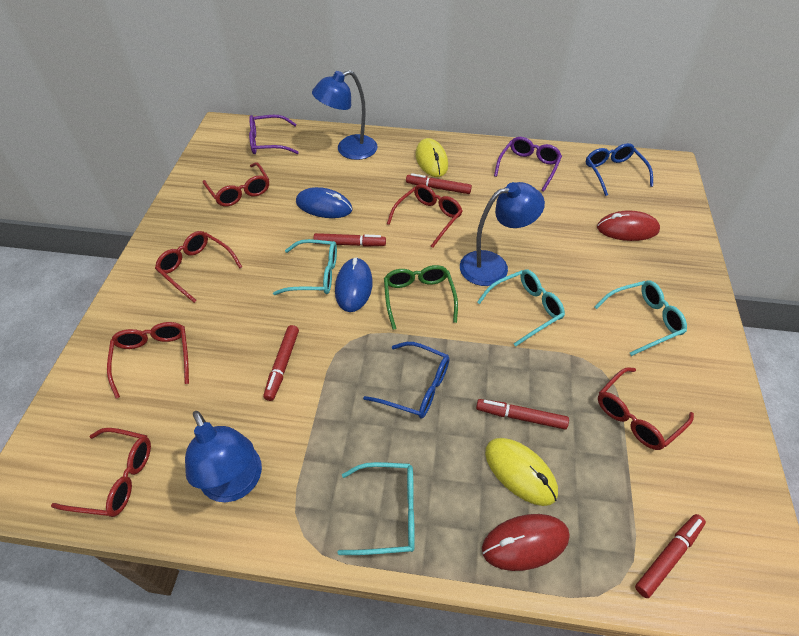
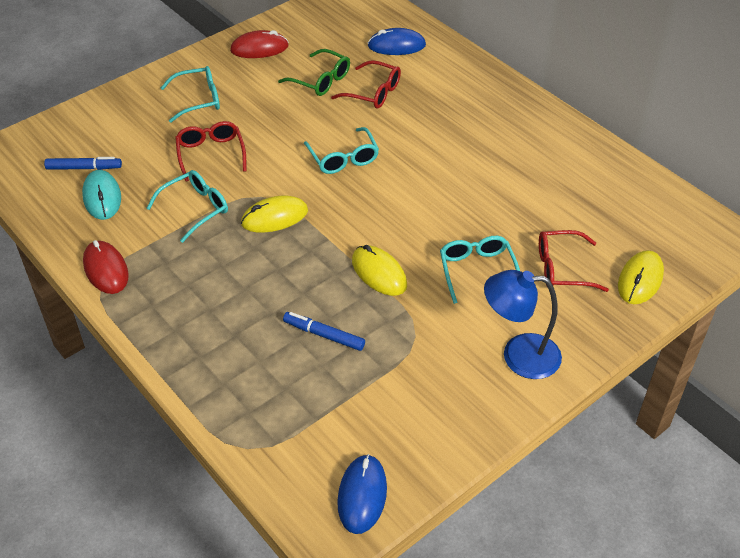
blue glasses: [363,342,450,418] [586,143,653,196] = 2 -> none = 0
blue lamp: [185,411,262,502] [312,70,378,160] [460,182,545,286] = 3 -> [484,270,562,379] = 1
blue marker: none = 0 -> [44,157,122,170] [283,312,365,351] = 2
purple glasses: [249,115,299,154] [494,137,562,192] = 2 -> none = 0
red glasses: [51,428,151,517] [107,322,189,399] [155,231,242,303] [202,162,269,207] [387,184,462,248] [598,367,694,450] = 6 -> [175,121,246,182] [331,60,401,109] [539,230,609,292] = 3
red marker: [263,325,299,401] [313,233,386,247] [406,173,472,194] [476,399,569,430] [635,514,706,598] = 5 -> none = 0
turquoise mouse: none = 0 -> [82,170,121,220] = 1
yellow mouse: [415,138,448,177] [485,438,558,506] = 2 -> [241,195,308,233] [352,245,407,296] [618,250,664,304] = 3

